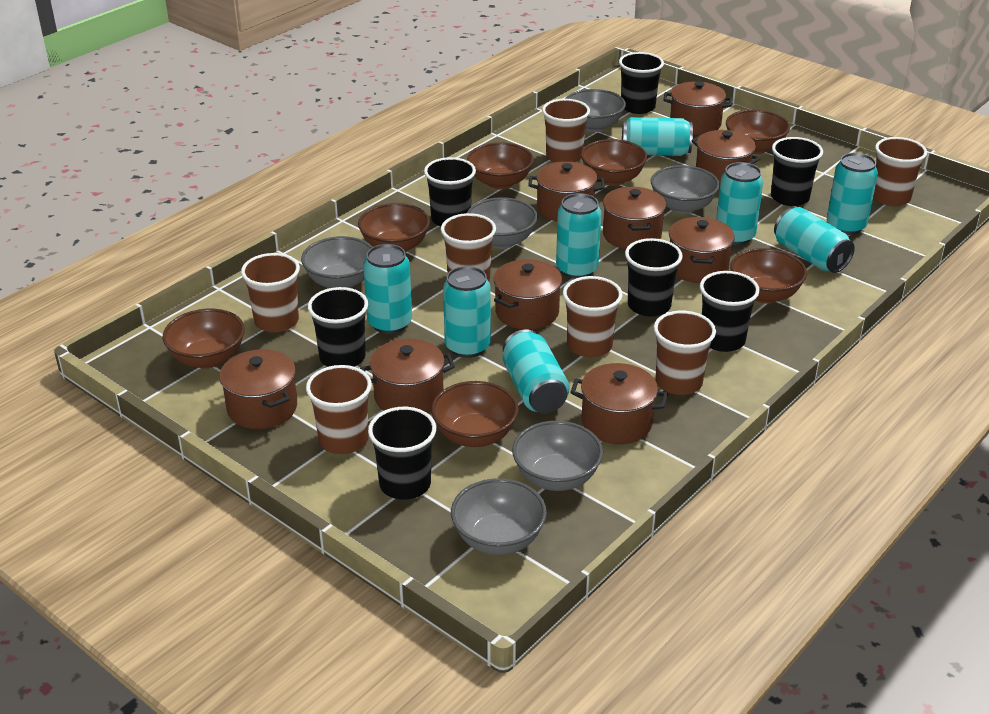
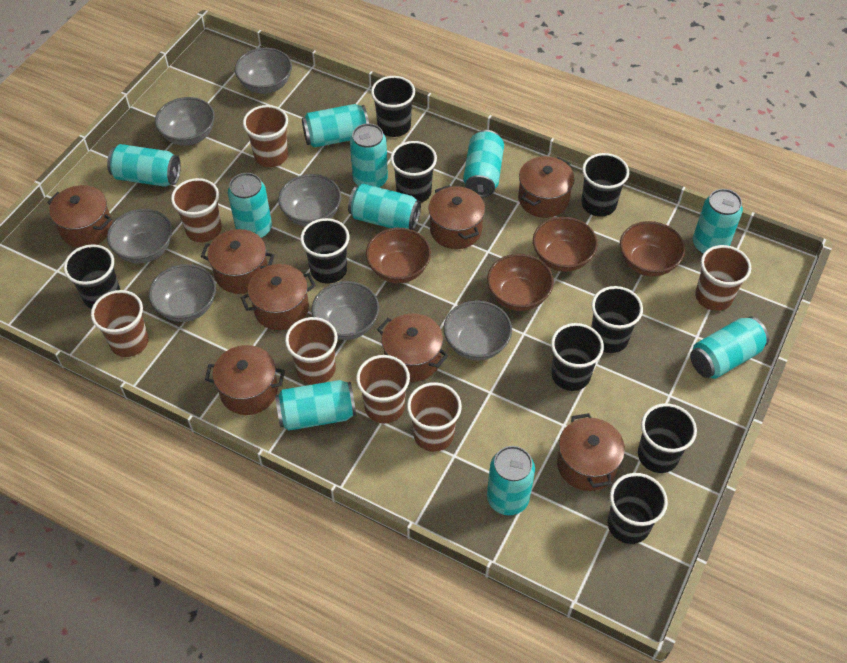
black cup: [308,287,368,367] [368,407,436,500] [424,157,476,227] [619,52,664,114] [625,238,683,317] [700,271,760,352] [771,137,823,206] = 7 -> [64,244,120,309] [300,218,349,284] [371,76,415,137] [390,141,437,203] [551,323,604,391] [581,153,629,217] [591,286,643,353] [608,473,668,544] [638,403,697,473] = 9
brown bowl: [163,309,245,369] [358,203,430,252] [431,381,519,447] [467,142,534,189] [581,139,647,186] [726,110,790,154] [730,248,807,303] = 7 -> [366,228,431,283] [487,254,554,311] [533,217,598,272] [620,221,685,277] = 4
brown pot: [219,349,297,429] [360,339,455,413] [494,259,562,330] [528,161,604,221] [570,363,668,444] [603,187,666,249] [663,81,733,135] [669,217,735,283] [691,130,761,187] = 9 -> [47,185,112,248] [201,229,275,294] [205,345,285,415] [240,264,316,330] [377,313,449,382] [428,185,485,249] [518,156,575,218] [557,413,625,491] = 8
grey bowl: [301,236,373,288] [451,478,547,555] [467,197,538,249] [512,421,603,491] [565,89,626,132] [651,165,720,214] = 6 -> [107,209,172,263] [149,264,216,322] [155,97,215,146] [235,48,292,94] [278,174,341,227] [312,281,379,340] [443,300,512,361] = 7
turquoise can: [363,244,412,334] [443,266,491,358] [503,329,570,413] [556,193,602,279] [622,117,693,156] [716,162,763,245] [774,207,855,273] [827,153,878,235] = 8 -> [107,144,181,187] [228,173,272,238] [275,380,356,431] [302,104,369,148] [348,184,421,230] [350,123,388,188] [463,130,504,197] [487,446,535,515] [690,316,769,379] [693,189,743,254] = 10

